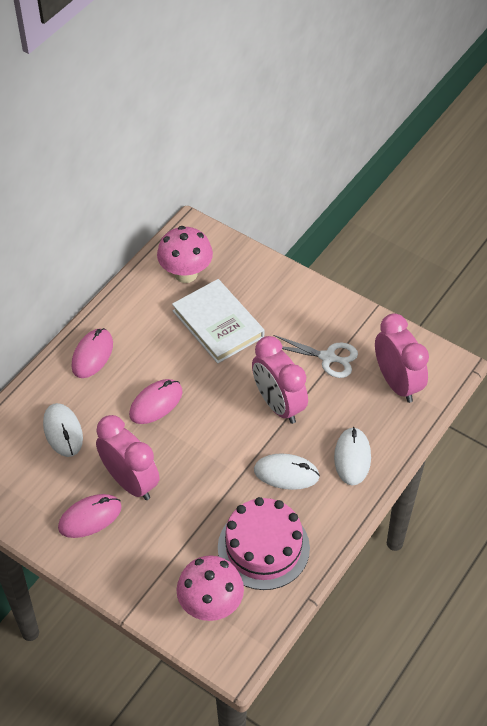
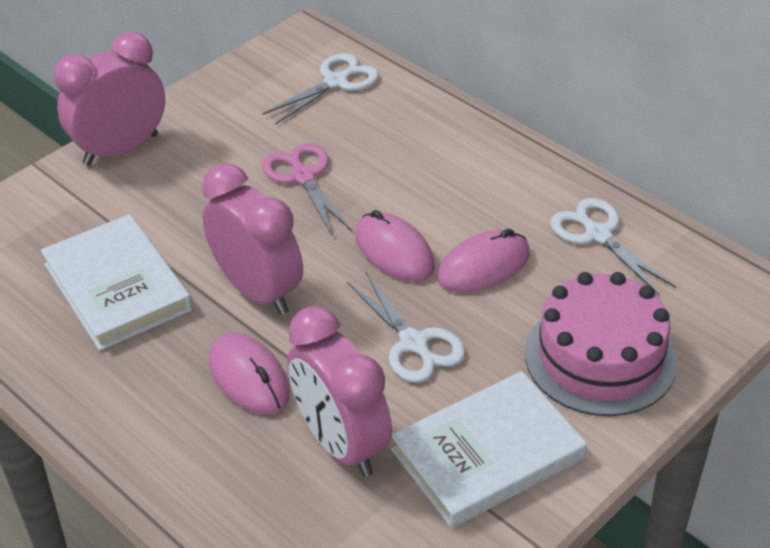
pink mushroom: [157,226,213,283] [177,555,244,621] = 2 -> none = 0
pink scissors: none = 0 -> [262,143,352,235] = 1
white book: [172,279,264,364] = 1 -> [41,214,192,351] [391,371,587,528] = 2
white mouse: [43,403,83,457] [254,453,320,490] [334,427,371,485] = 3 -> none = 0
white scissors: [273,335,358,378] = 1 -> [262,53,379,125] [347,272,465,383] [550,198,676,296] = 3

